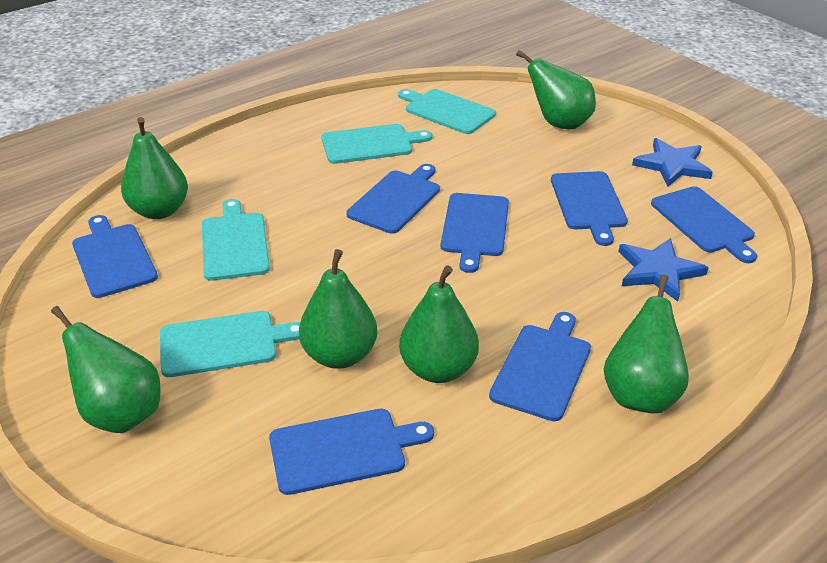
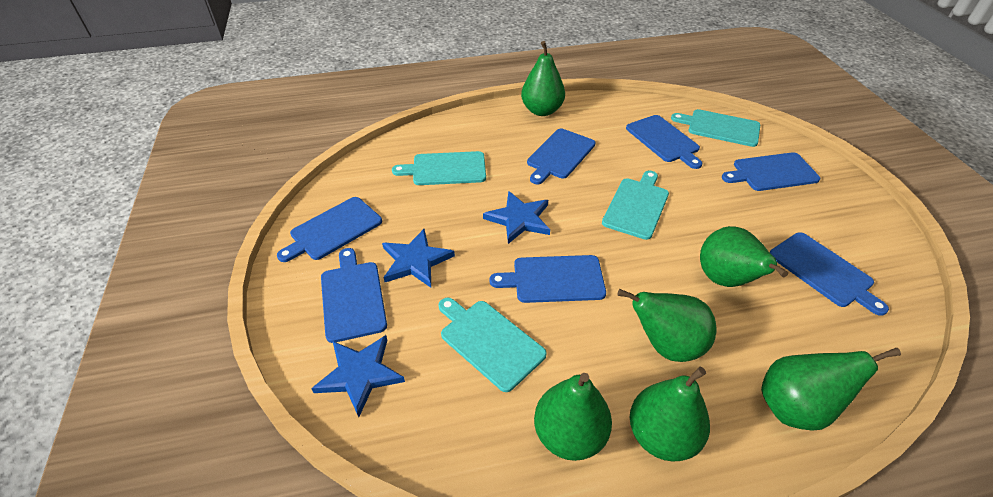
blue star: [618,238,709,302] [632,138,713,187] = 2 -> [311,335,405,417] [382,229,455,288] [483,191,550,244] = 3

